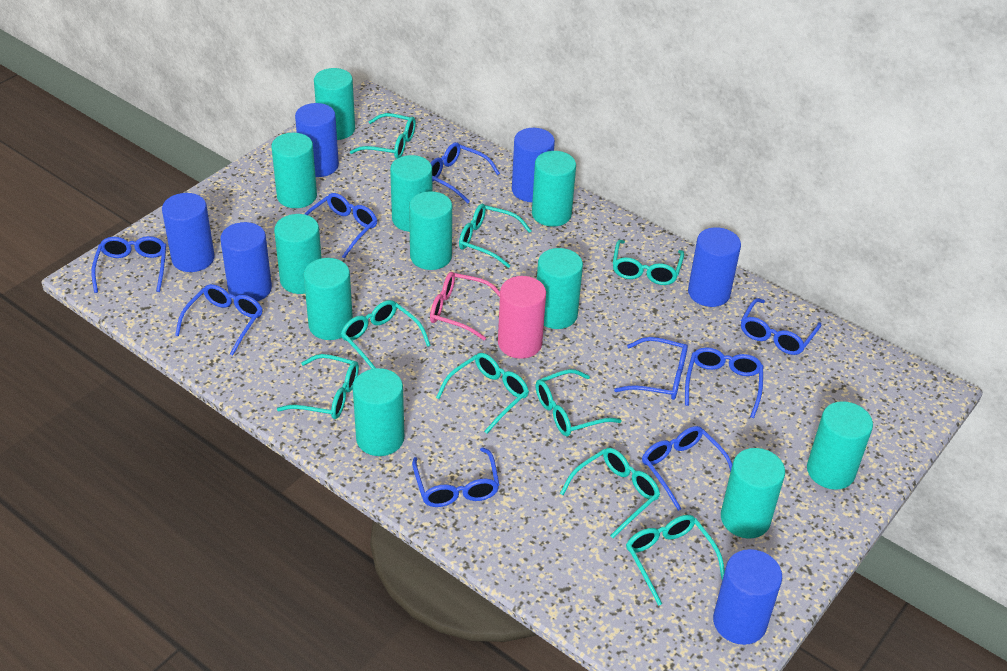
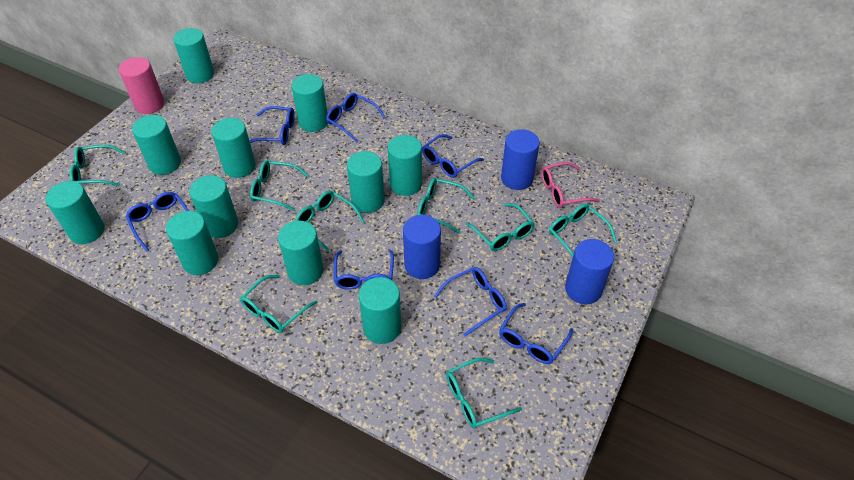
blue cylinder: [162,193,214,272] [220,222,272,301] [295,103,339,177] [512,128,555,202] [688,227,741,307] [713,549,782,645] = 6 -> [403,215,441,279] [501,129,540,190] [565,239,614,304] = 3
blue glasses: [91,236,166,293] [175,284,263,356] [305,193,377,259] [412,447,500,507] [431,142,500,203] [614,337,688,400] [642,426,732,511] [685,347,763,418] [741,298,821,355] = 9 -> [126,192,189,252] [249,106,295,145] [326,93,386,142] [334,249,394,290] [422,134,484,178] [434,267,507,337] [499,303,573,364] = 7
turquoise glasses: [277,354,359,419] [341,300,431,369] [350,113,416,159] [436,353,529,434] [459,204,531,268] [536,369,622,436] [560,448,660,538] [613,240,684,285] [626,515,725,606] = 9 -> [69,145,126,186] [240,275,317,333] [250,160,309,211] [295,191,364,252] [417,178,475,234] [446,358,522,429] [466,203,535,251] [549,204,617,257] = 8

